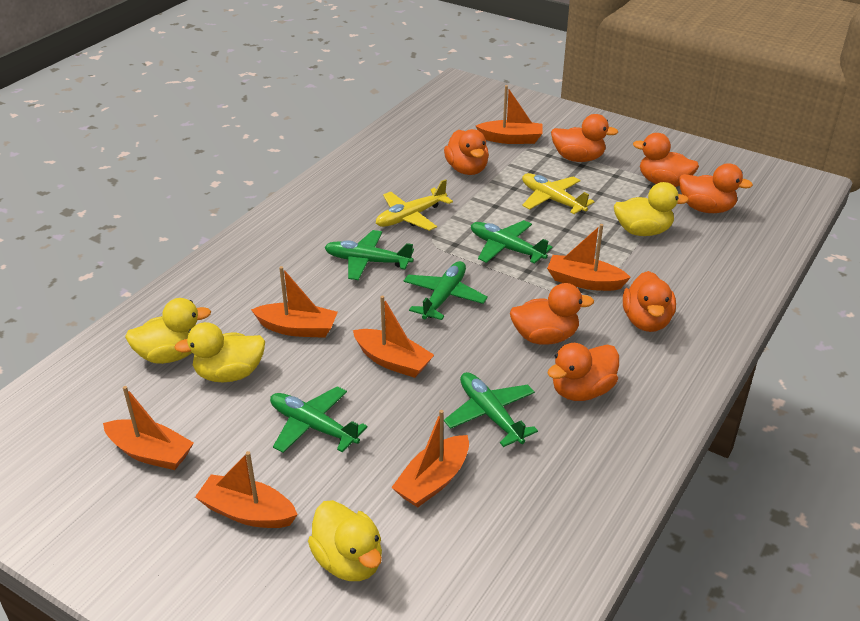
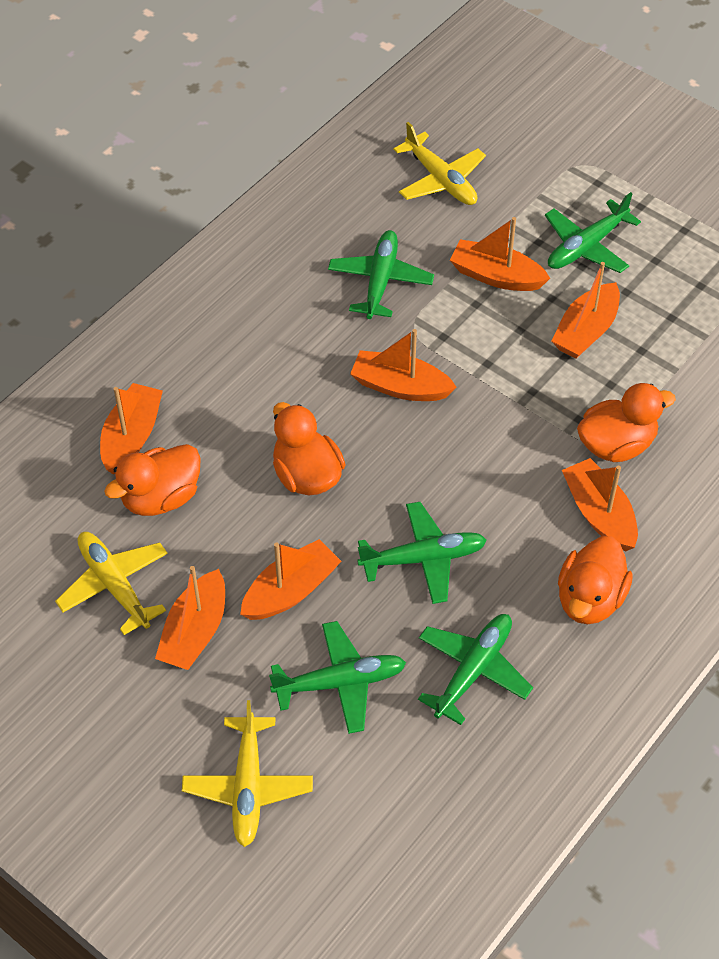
orange duck: [444,129,489,175] [510,283,594,345] [548,343,619,401] [551,114,618,162] [623,271,676,332] [633,133,699,187] [679,163,753,213] = 7 -> [104,444,201,516] [273,402,346,495] [558,536,633,624] [577,383,676,462] = 4
yellow duck: [125,298,211,364] [174,322,265,382] [308,500,382,581] [614,182,689,236] = 4 -> none = 0
yellow plane: [376,179,453,231] [522,173,594,214] = 2 -> [55,532,168,635] [182,700,313,847] [393,122,486,205] = 3

